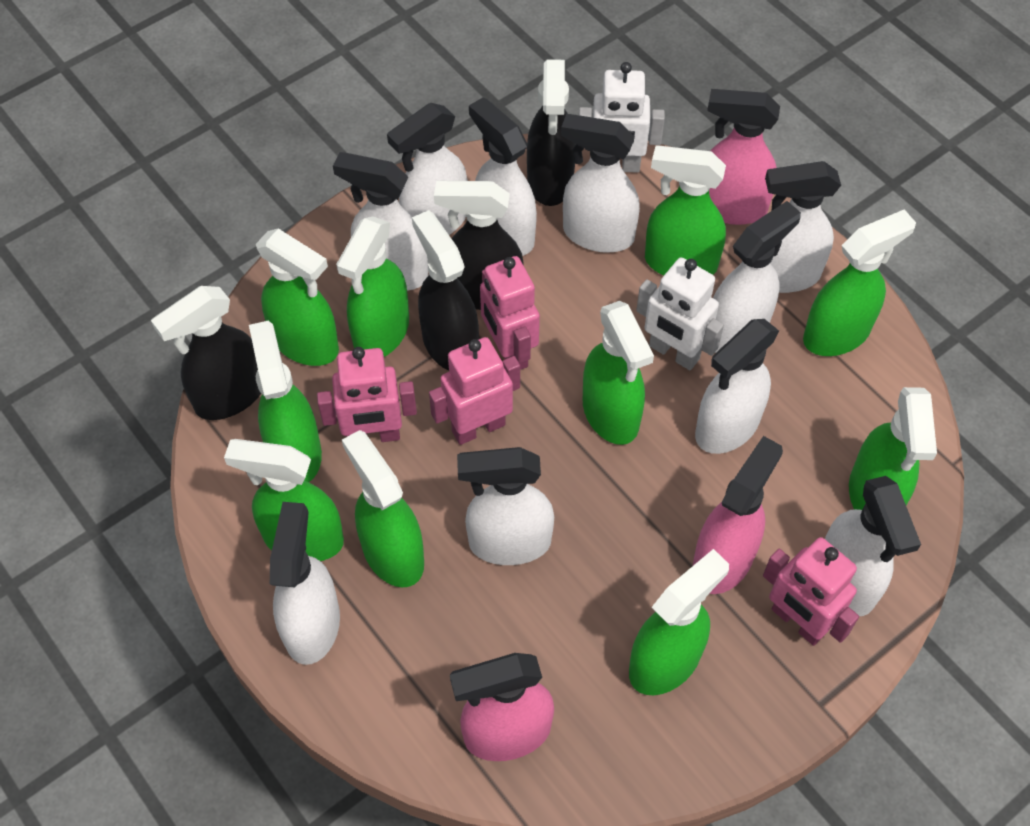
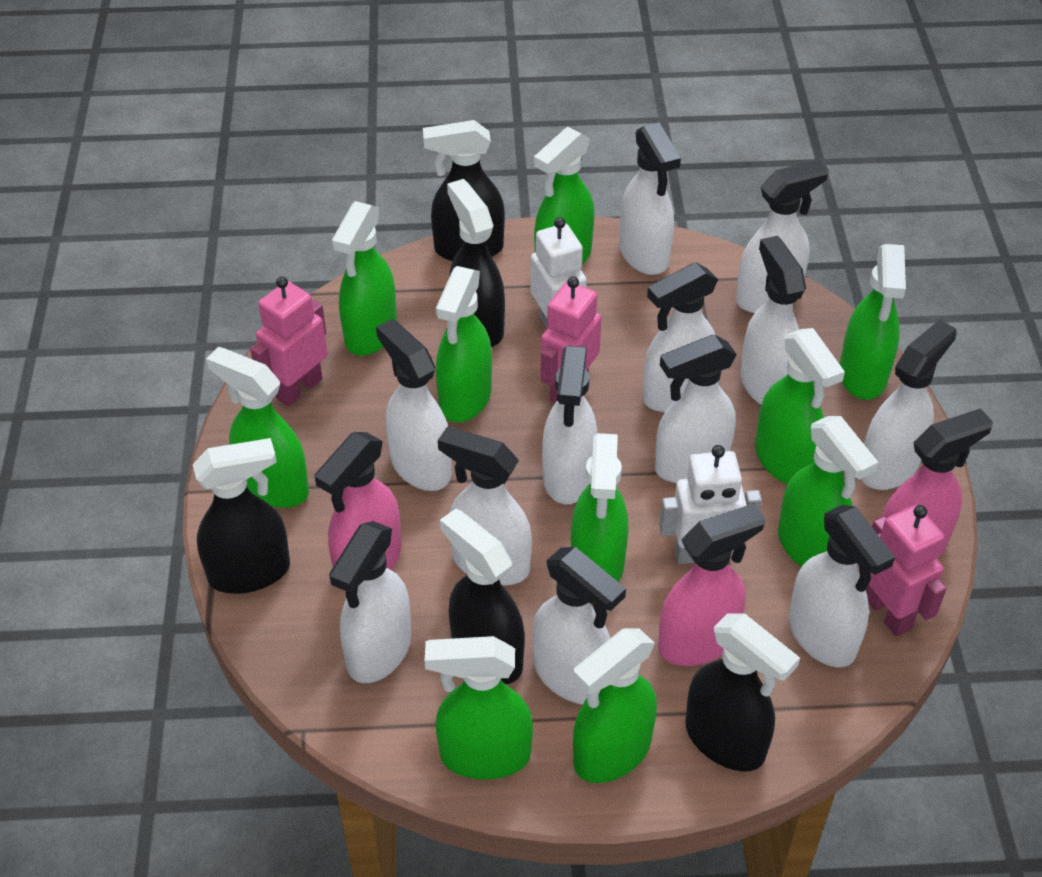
black spray bottle: [151,286,261,420] [412,210,479,370] [434,181,524,310] [527,59,576,206] = 4 -> [193,438,290,594] [423,120,505,261] [440,509,525,684] [447,179,505,347] [685,613,800,772] = 5
pink robot: [317,347,417,442] [429,337,520,445] [480,256,540,370] [763,537,859,646] = 4 -> [250,277,327,406] [541,276,602,403] [866,505,947,637] = 3
white spray bottle: [270,502,340,665] [333,152,428,291] [387,103,468,235] [457,447,554,565] [469,97,537,256] [561,114,640,253] [695,319,779,454] [713,201,801,353] [765,161,841,293] [825,476,921,616] = 10 -> [329,521,411,683] [376,319,451,491] [438,426,532,586] [533,547,626,704] [542,346,597,504] [619,122,681,275] [643,262,718,412] [655,334,737,483] [736,160,829,313] [741,236,806,405] [789,505,895,667] [861,320,957,490] = 12

